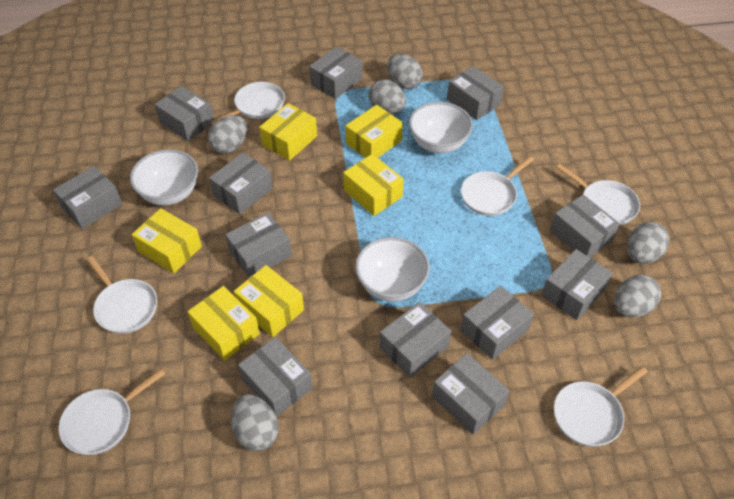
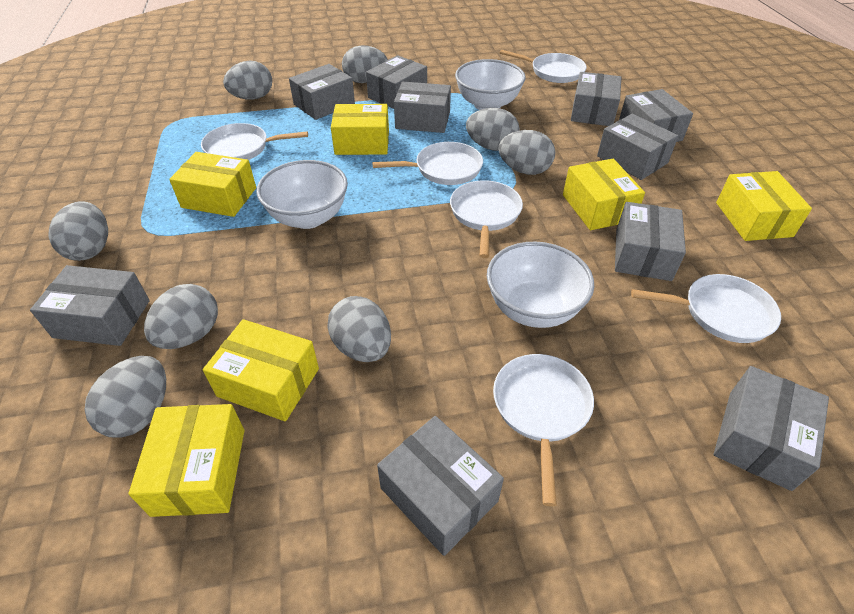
grey box: [53,166,122,229] [154,86,214,141] [209,152,273,214] [225,213,292,278] [238,337,312,417] [309,47,362,99] [380,302,451,377] [432,353,509,435] [447,66,504,120] [461,286,534,360] [541,249,612,320] [550,195,620,258] = 12 -> [30,265,150,346] [289,64,355,120] [366,55,427,109] [377,416,504,556] [394,82,451,133] [571,72,621,126] [597,114,678,180] [615,202,686,281] [619,89,693,142] [714,366,829,491] = 10
grey egg: [208,115,247,154] [231,394,279,451] [368,79,406,114] [387,54,423,89] [614,275,661,318] [627,222,669,264] = 6 -> [49,202,108,261] [85,356,166,438] [144,284,218,349] [223,61,272,100] [327,296,391,362] [342,45,388,83] [466,108,520,151] [498,130,555,175] = 8

